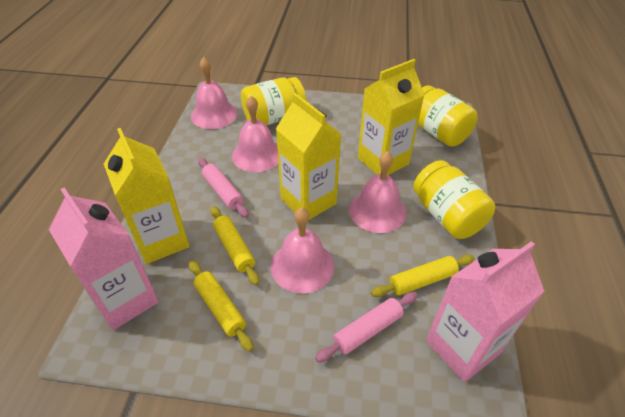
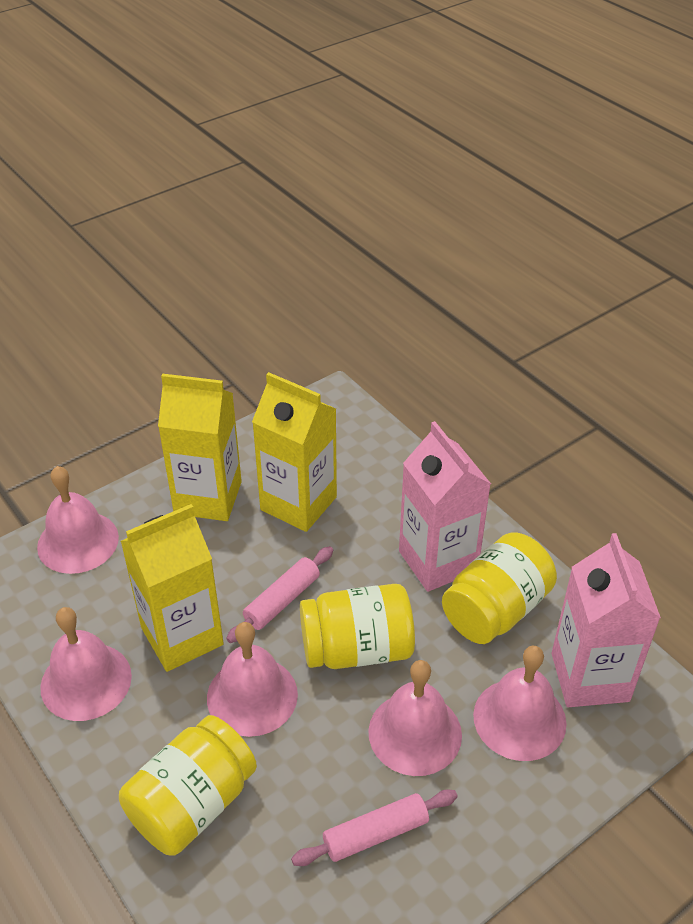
pink bell: [191,57,238,129] [232,96,278,172] [271,207,334,293] [349,151,407,233] = 4 -> [37,466,119,574] [40,607,132,721] [207,622,298,737] [368,660,462,776] [473,646,567,761] = 5
yellow rolling pin: [189,261,254,352] [211,206,259,285] [371,255,475,297] = 3 -> none = 0

